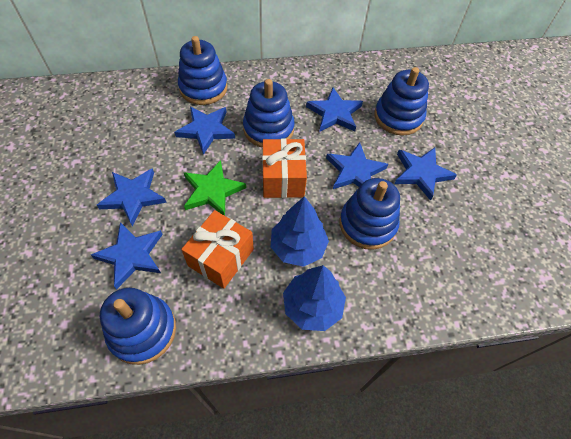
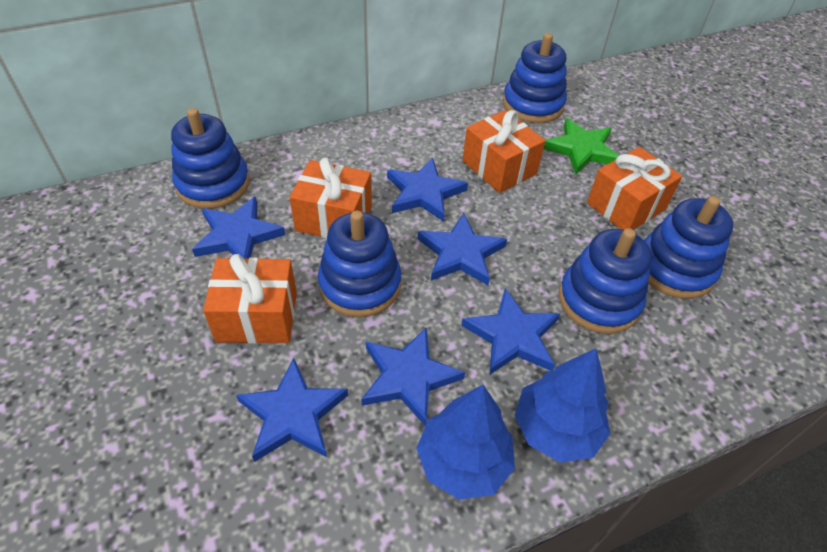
orange gift: [181,210,254,289] [262,138,307,198] = 2 -> [203,254,297,344] [289,157,372,238] [462,110,545,193] [587,147,682,230] = 4

